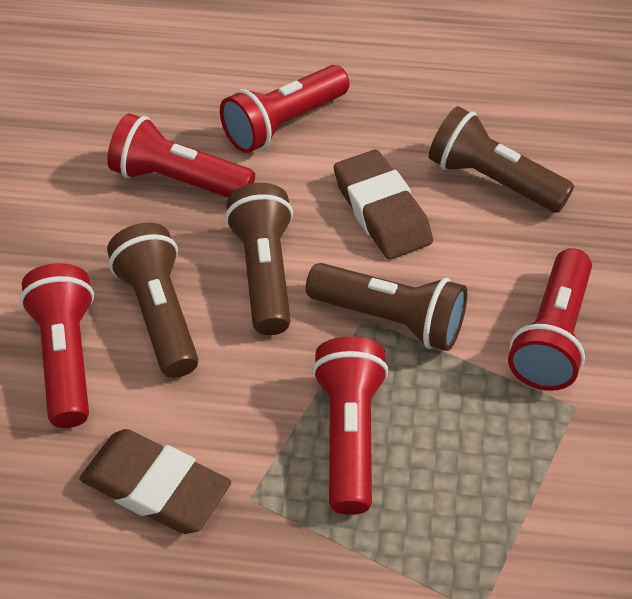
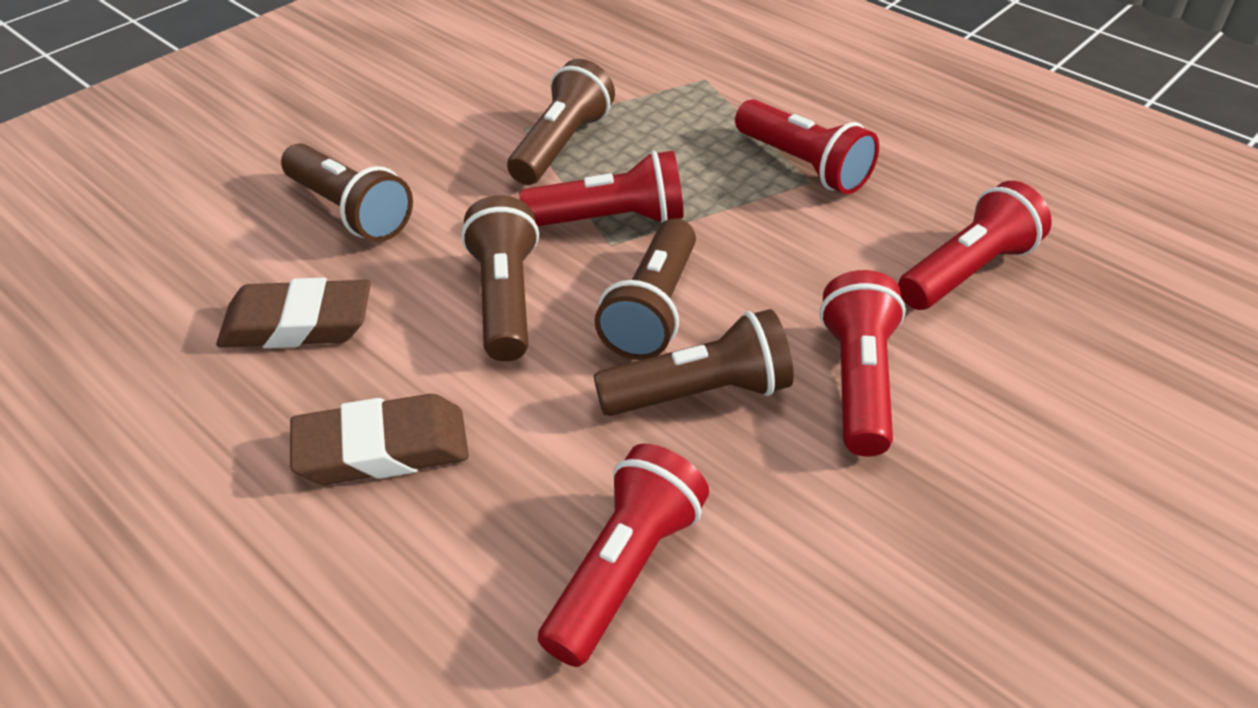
brown flashlight: [107,223,198,378] [225,183,293,335] [306,263,467,351] [429,106,574,213] = 4 -> [281,143,413,242] [461,195,539,362] [507,59,615,185] [594,309,794,416] [595,218,696,360] = 5

